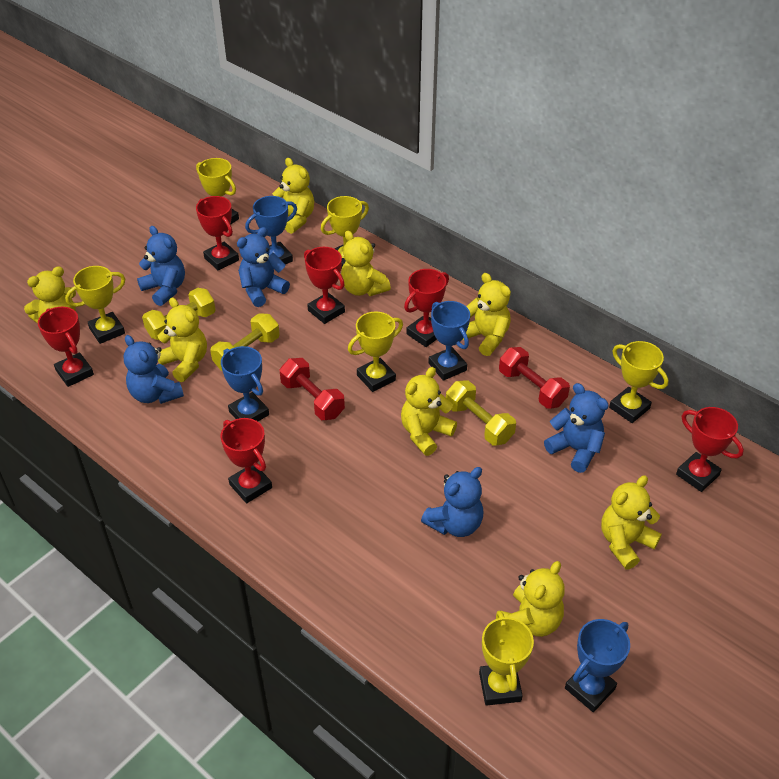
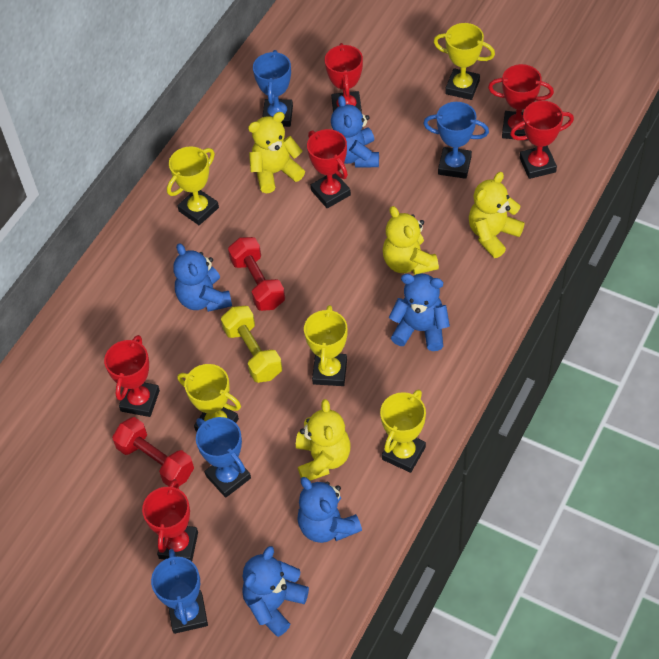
yellow dumbbell: [142,288,215,340] [210,313,280,371] [446,380,516,445] = 3 -> [221,306,282,383] = 1
yellow teddy bear: [24,266,76,324] [158,298,207,382] [272,158,314,234] [341,230,391,296] [401,367,457,456] [462,273,511,356] [502,561,565,637] [601,475,662,570] = 8 -> [248,112,305,193] [296,399,351,481] [383,206,439,275] [469,172,524,258] = 4
yellow trophy: [65,266,125,344] [196,158,239,225] [321,196,369,269] [348,312,403,392] [479,610,534,706] [609,341,668,423] = 6 -> [167,146,219,225] [177,364,241,431] [304,305,347,386] [380,389,426,473] [434,23,495,100] = 5

